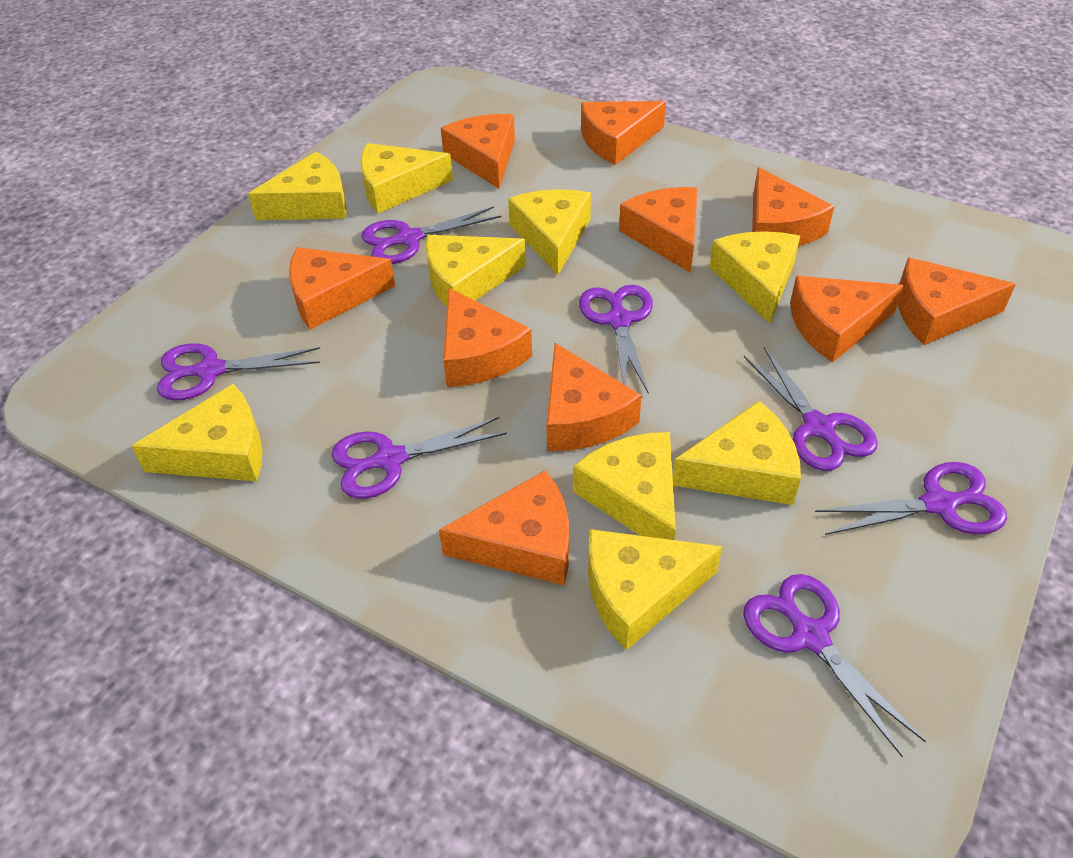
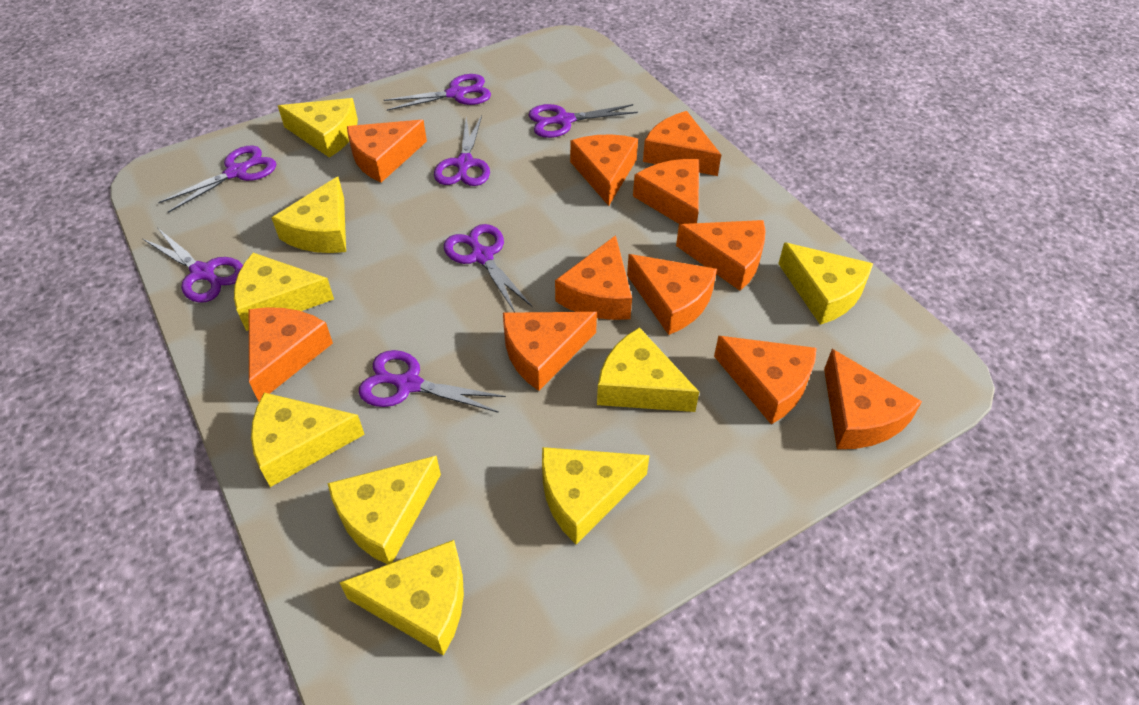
orange cheese: [289,247,395,330] [439,470,569,585] [441,114,515,189] [443,288,532,387] [546,343,642,451] [581,101,666,165] [619,187,698,273] [752,167,834,246] [790,276,904,363] [898,258,1016,345] = 10 -> [249,307,333,402] [347,120,427,183] [503,312,597,391] [555,235,632,320] [570,134,638,206] [627,254,717,335] [633,159,699,224] [643,111,721,176] [676,220,766,291] [714,336,816,424] [824,349,922,449] = 11

